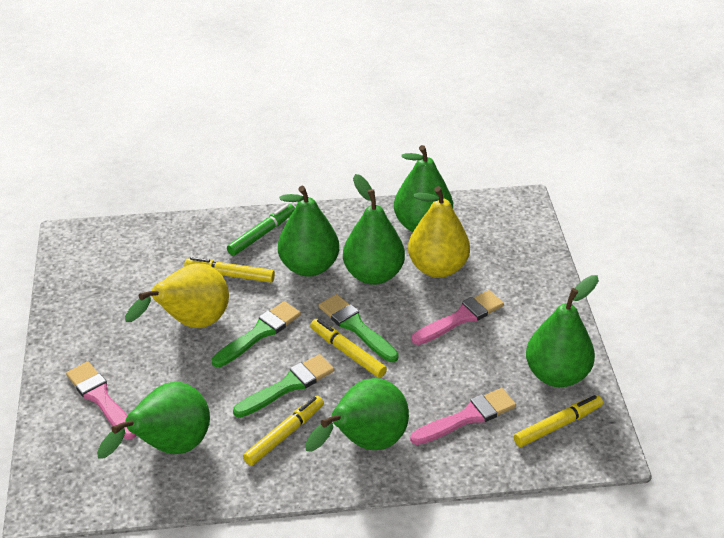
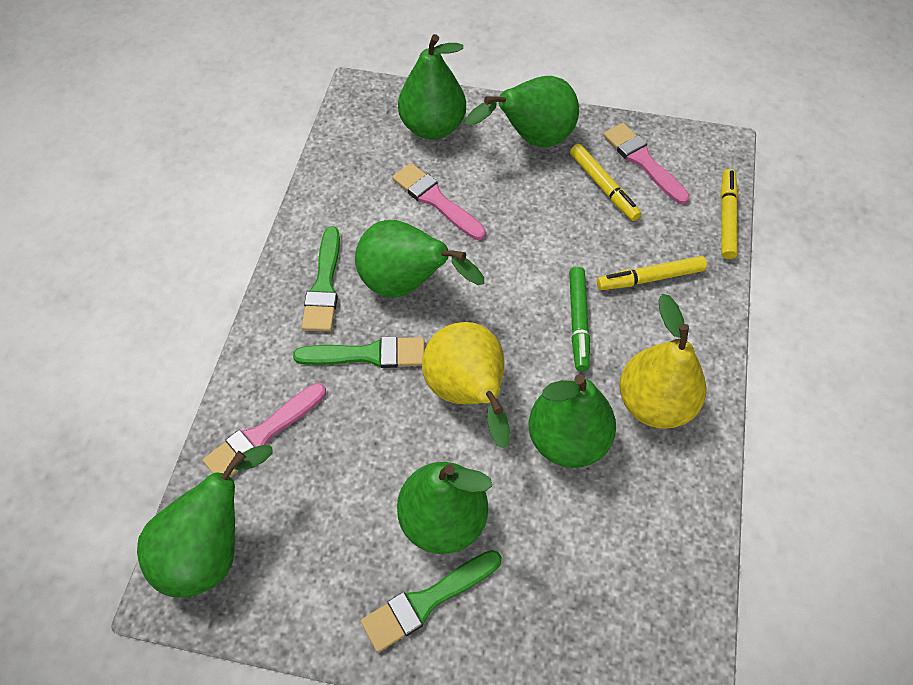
yellow marker: [184,257,275,283] [243,396,324,466] [310,319,387,378] [514,395,603,447] = 4 -> [570,144,642,221] [597,256,707,290] [720,169,738,259] = 3

